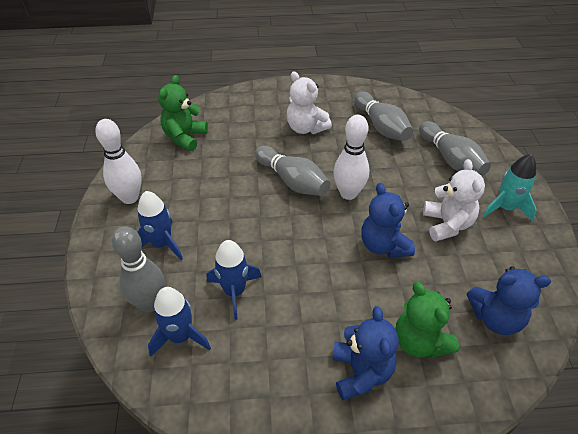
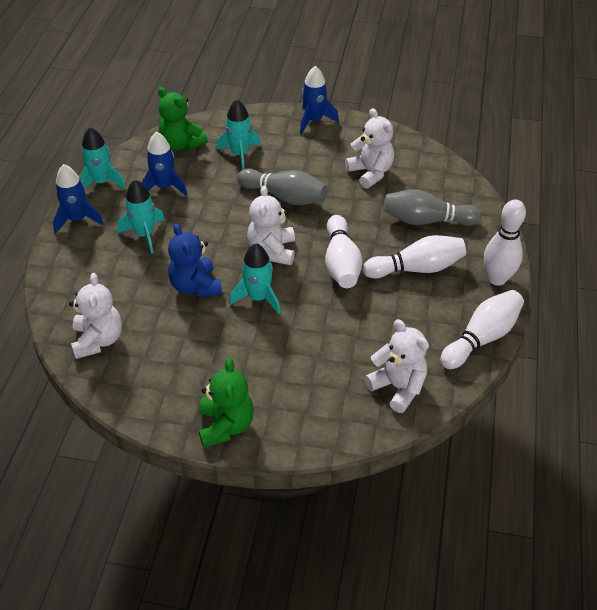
blue teddy bear: [332,306,399,400] [361,183,415,258] [467,266,551,335] = 3 -> [168,223,222,297] = 1
grey bowling pin: [112,226,165,312] [255,146,330,196] [354,92,413,141] [419,121,491,176] = 4 -> [237,169,327,205] [383,190,482,226] = 2
turquoise rocket: [483,154,537,221] = 1 -> [80,127,126,190] [117,180,165,254] [217,99,261,170] [229,243,280,314] = 4
white bowling pin: [95,119,142,204] [333,115,369,200] = 2 -> [325,215,362,288] [363,235,466,279] [440,290,524,369] [484,200,526,286] = 4
white teddy bear: [287,71,332,134] [423,159,485,241] = 2 -> [69,273,122,359] [247,185,295,265] [345,108,394,189] [365,319,429,413] = 4

